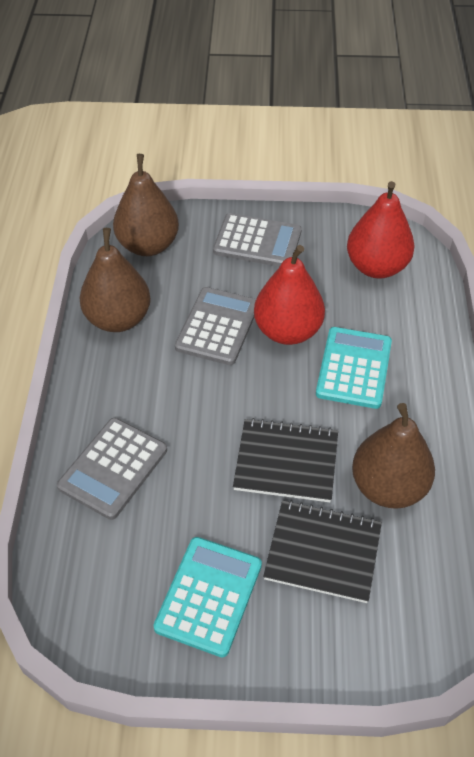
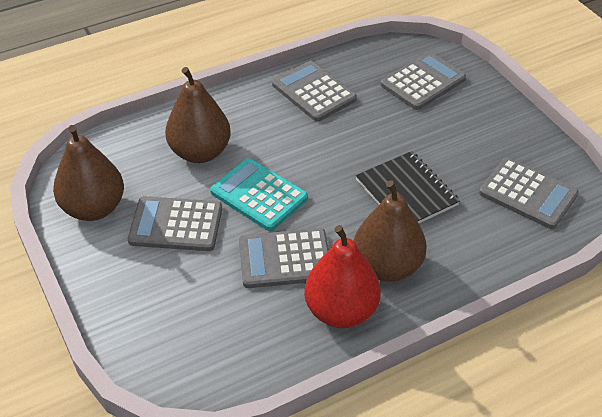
black notebook: [233,418,338,502] [263,500,382,603] = 2 -> [356,151,460,223] = 1
grey calculator: [57,418,167,520] [175,287,256,365] [213,213,302,267] = 3 -> [128,196,222,251] [239,228,329,288] [272,61,357,122] [380,52,466,110] [479,158,579,229] = 5
red pear: [254,245,325,345] [347,181,415,279] = 2 -> [304,225,381,328] = 1
turquoise calculator: [153,537,262,657] [316,327,392,409] = 2 -> [210,158,308,231] = 1

